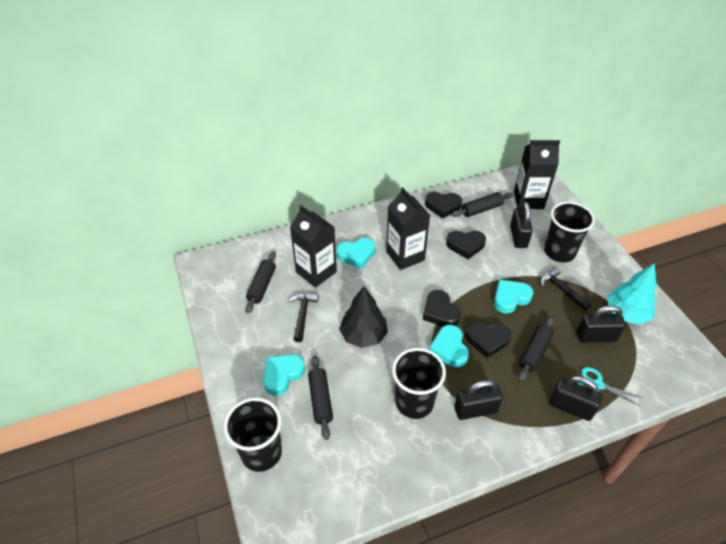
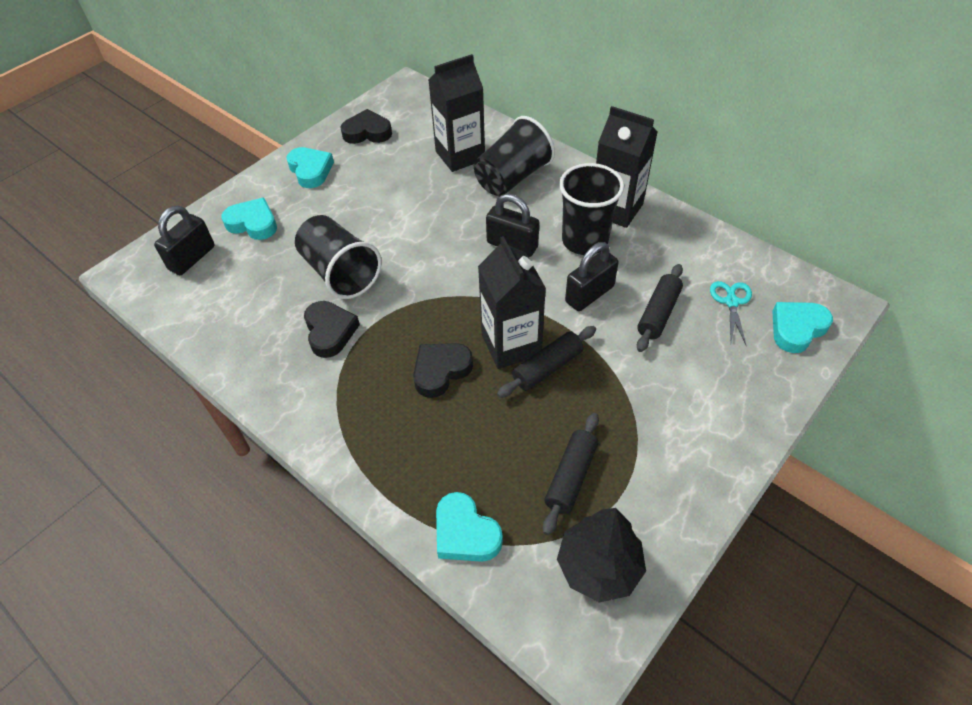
black hammer: [288,294,318,342] [541,267,591,311] = 2 -> none = 0
black heart: [423,290,461,326] [425,192,462,219] [446,231,486,259] [465,321,511,358] = 4 -> [304,301,360,358] [341,109,392,144] [413,343,473,398] = 3
black padlock: [454,380,503,420] [510,202,533,248] [550,376,602,421] [577,305,626,343] = 4 -> [154,205,215,275] [486,194,539,257] [565,242,619,311] = 3
black rolling pin: [245,251,276,314] [308,356,333,440] [451,192,513,217] [518,316,554,381] = 4 -> [497,326,596,398] [543,413,599,535] [637,264,683,352] = 3
turquoise tree: [607,263,657,325] = 1 -> none = 0

